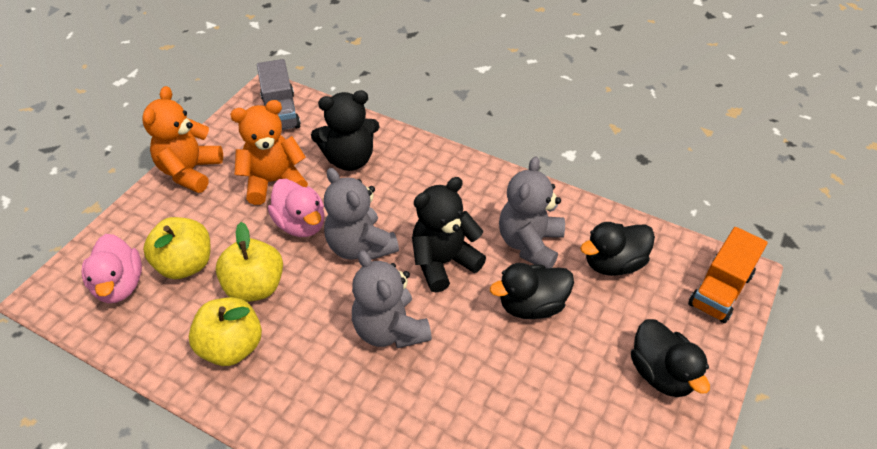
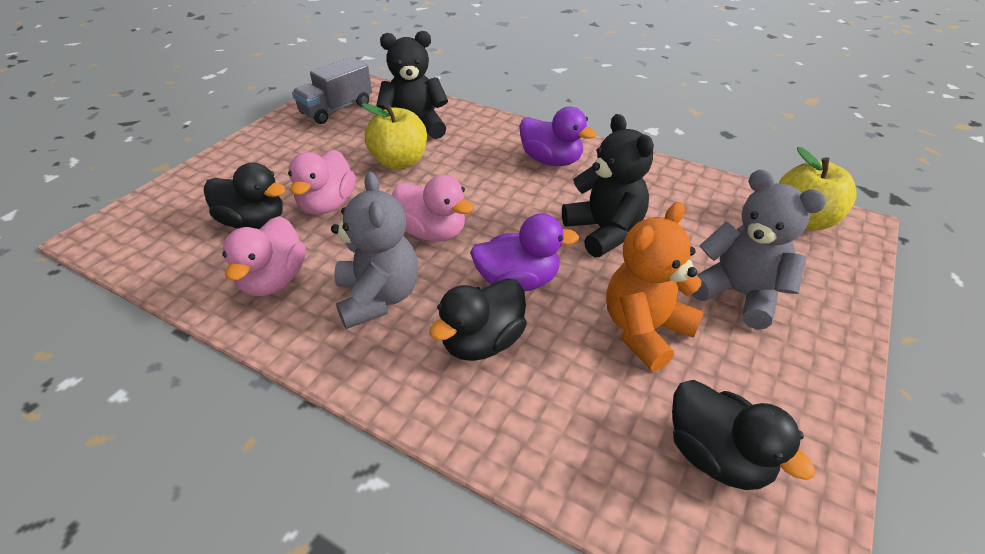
grey teddy bear: [324,168,399,260] [352,250,432,348] [499,156,565,268] = 3 -> [331,172,418,329] [692,170,827,330] = 2
orange teddy bear: [142,86,223,193] [230,100,308,205] = 2 -> [606,202,704,371] = 1
orange truck: [688,227,768,323] = 1 -> none = 0
pink duck: [82,234,142,303] [268,179,325,237] = 2 -> [222,216,306,296] [288,149,356,215] [392,175,474,242] = 3
purple duck: none = 0 -> [470,213,579,291] [519,107,597,166] = 2
yellow apple: [143,217,210,279] [189,297,262,366] [216,222,283,302] = 3 -> [362,103,427,170] [779,147,857,230] = 2

